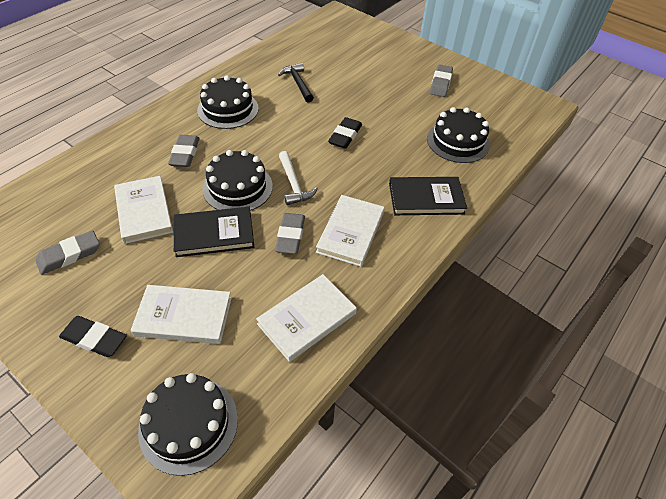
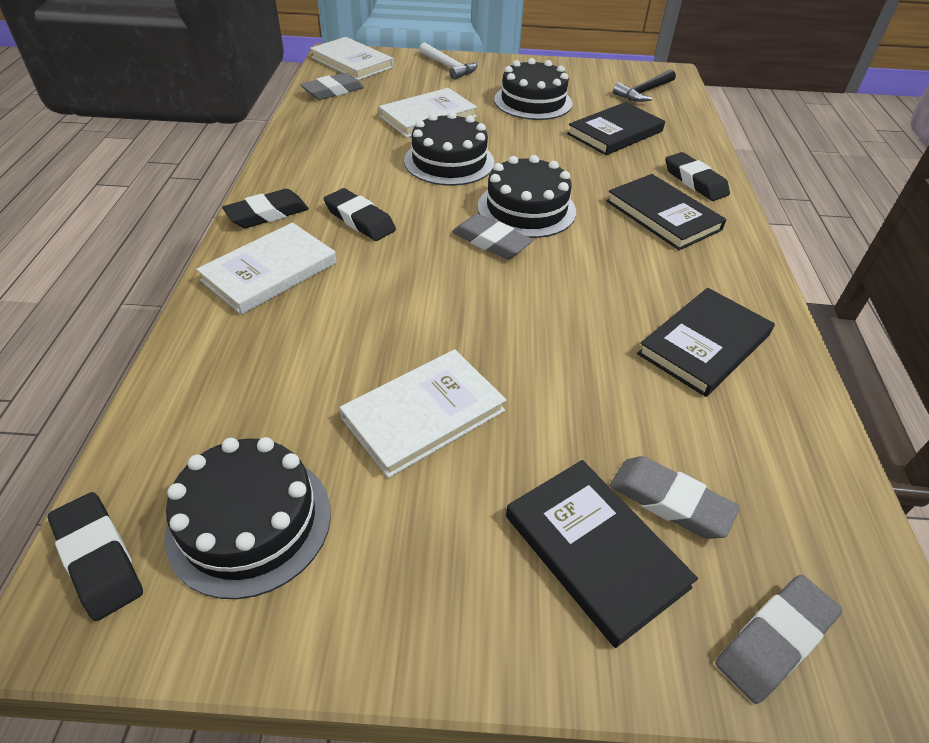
black book: [174,207,254,257] [389,177,467,215] = 2 -> [506,460,698,648] [567,102,665,155] [607,174,727,250] [637,288,775,397] = 4
black eraser: [59,316,127,357] [328,117,362,149] = 2 -> [48,492,143,621] [222,189,309,228] [324,188,396,241] [665,152,730,201] = 4

